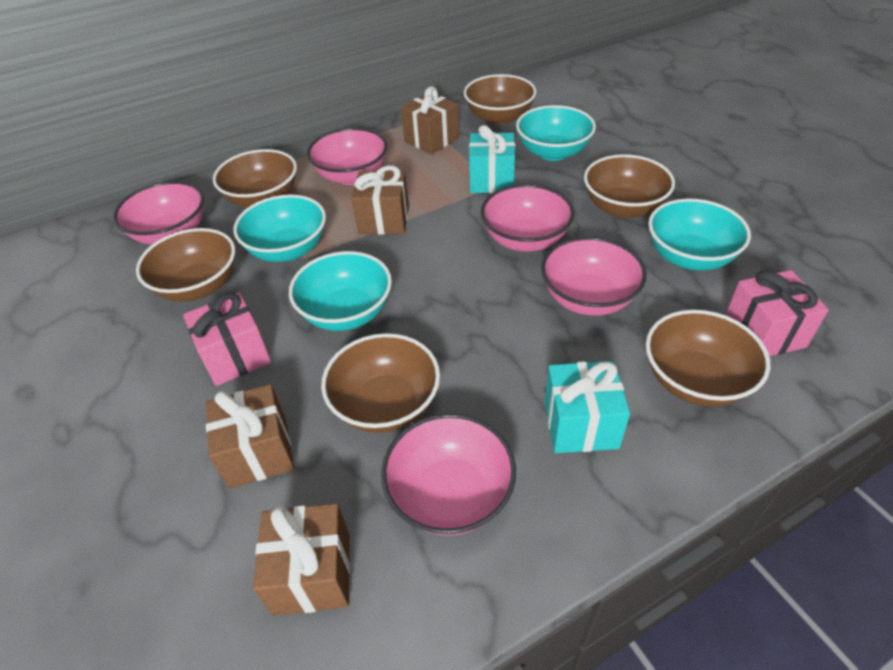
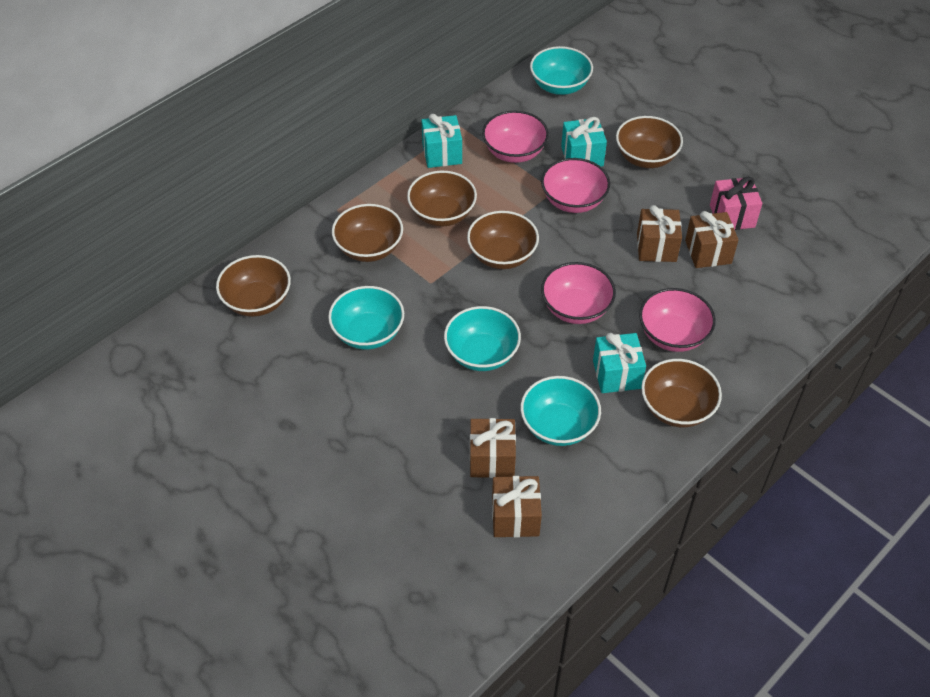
pink bowl: [113,181,204,245] [307,128,387,185] [381,413,516,536] [481,184,574,252] [541,237,647,316] = 5 -> [482,110,549,163] [541,158,610,213] [541,262,616,324] [639,288,716,352] = 4
pink gift: [183,293,271,386] [725,270,829,356] = 2 -> [710,176,762,230] = 1
turquoise gift: [469,125,515,193] [544,361,630,453] = 2 -> [421,114,462,168] [561,117,607,167] [593,333,646,393] = 3

